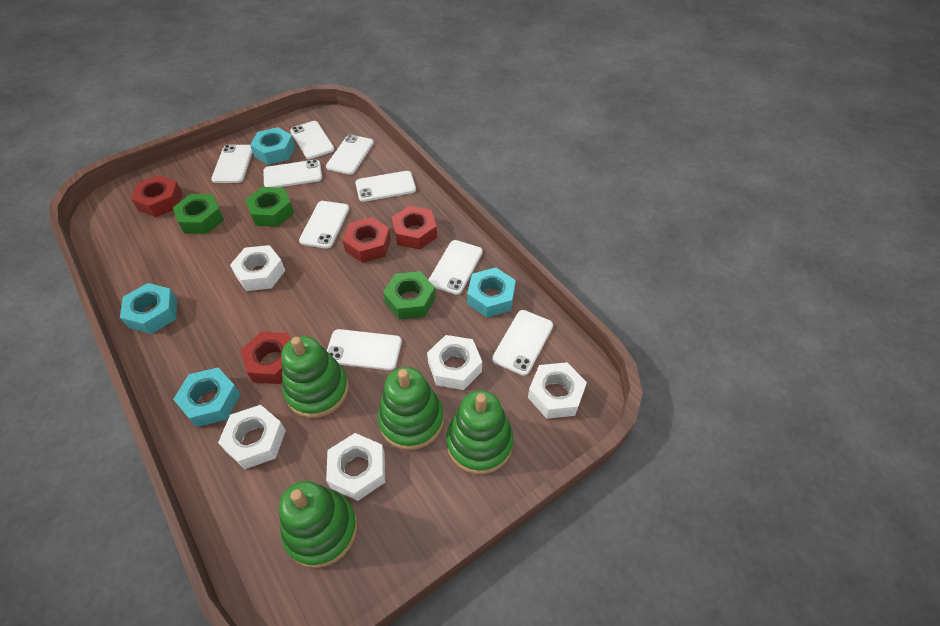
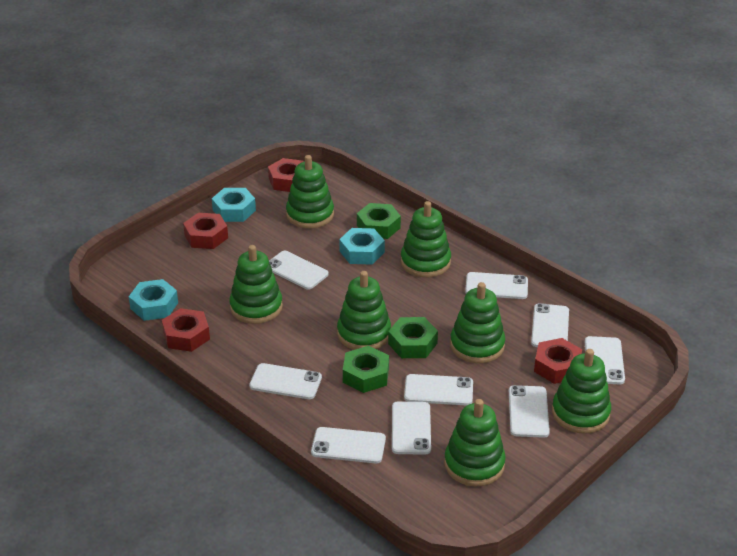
green stacking toy: [279,481,357,568] [281,336,349,418] [378,367,444,450] [446,390,514,474] = 4 -> [229,245,283,324] [286,155,334,228] [337,271,391,350] [401,201,451,277] [444,399,506,486] [450,282,505,363] [552,349,611,434] = 7
turquoise nut: [120,283,177,334] [173,367,241,427] [250,127,295,165] [467,267,516,318] = 4 -> [129,279,178,321] [212,188,256,222] [339,228,385,265] = 3
white nut: [218,405,286,469] [230,245,285,291] [326,433,385,501] [427,335,482,390] [528,362,587,419] = 5 -> none = 0

